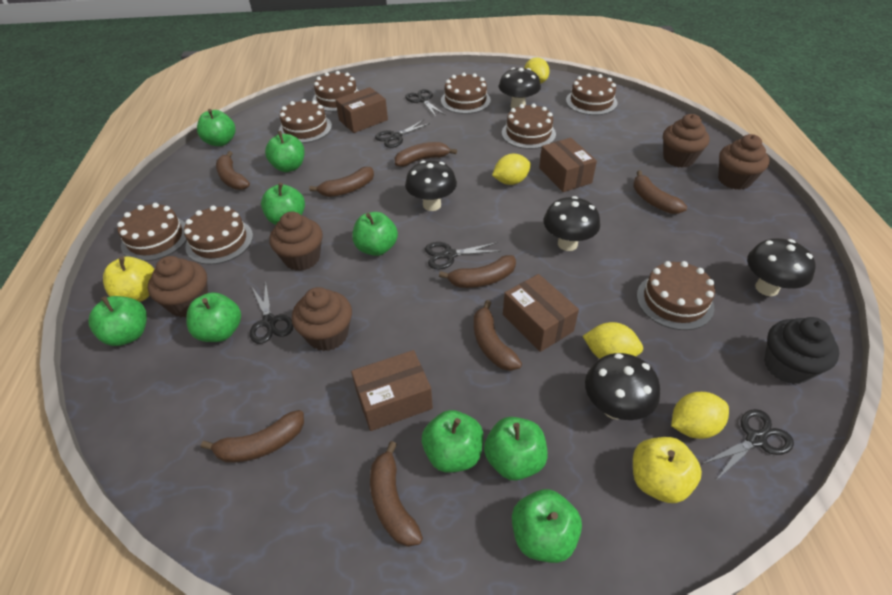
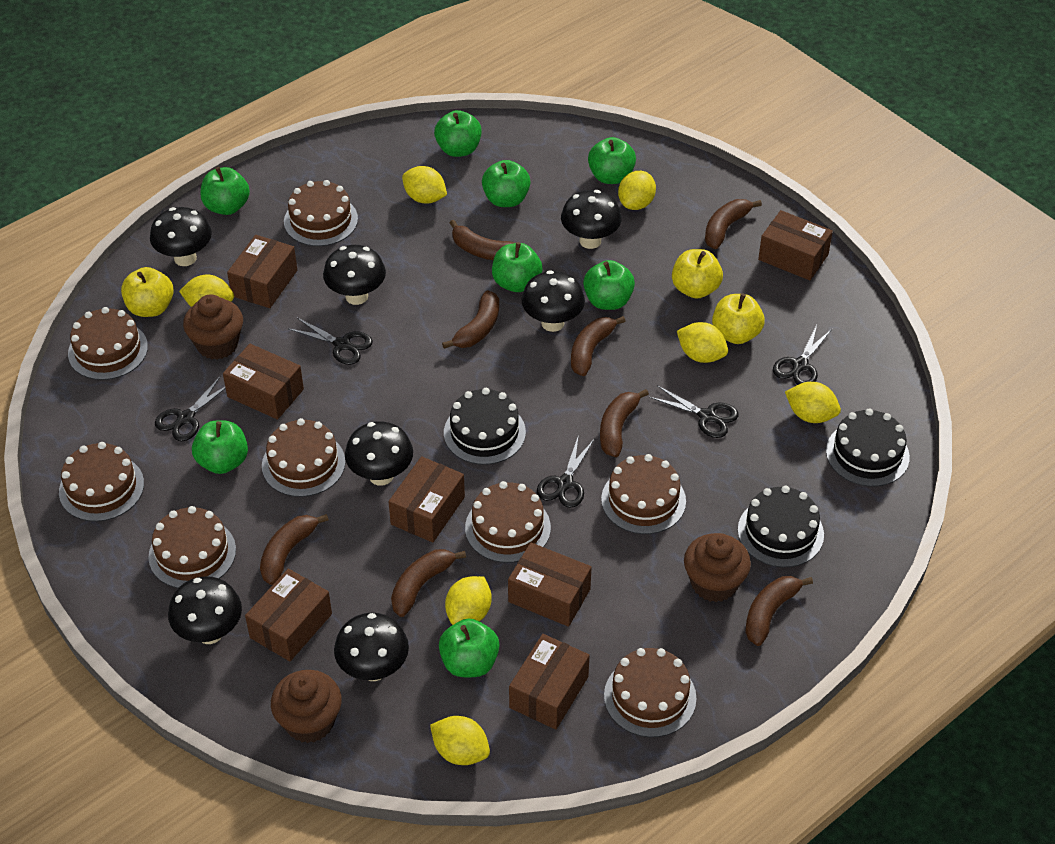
black cake: none = 0 -> [444,388,526,465] [738,486,824,567] [826,408,910,487] = 3
black cupcake: [764,317,839,384] = 1 -> none = 0
black mushroom: [405,161,457,211] [499,68,541,109] [544,196,600,251] [585,353,660,420] [747,238,816,296] = 5 -> [150,207,212,266] [168,576,242,644] [323,245,386,305] [334,613,409,681] [345,421,413,486] [521,270,585,332] [561,190,622,249] = 7
brown box: [335,87,388,133] [351,350,433,431] [503,274,579,352] [539,138,597,192] = 4 -> [223,344,304,420] [227,235,297,308] [245,569,332,661] [389,456,465,542] [508,542,592,627] [509,634,590,730] [758,210,833,280] = 7
brown cupcake: [148,256,208,318] [269,212,323,271] [292,287,352,351] [663,114,709,168] [718,134,770,190] = 5 -> [183,294,243,360] [271,670,342,743] [684,533,751,602] = 3
green apple: [89,296,147,346] [186,292,241,342] [197,109,235,146] [261,183,305,225] [265,131,305,172] [352,212,398,256] [422,410,484,473] [484,417,548,480] [512,489,582,563] = 9 -> [192,420,248,474] [200,167,250,215] [434,110,482,157] [439,619,499,677] [482,160,531,207] [492,242,543,292] [583,260,635,310] [588,137,636,184] = 8
yellow apple: [103,256,155,302] [633,437,702,503] = 2 -> [121,267,174,317] [672,249,723,299] [712,293,765,344] = 3
yellow lemon: [492,154,531,185] [524,57,550,84] [583,322,643,359] [671,392,729,439] = 4 -> [179,275,234,307] [402,166,447,204] [430,716,490,765] [445,576,492,625] [618,171,656,210] [677,322,728,363] [785,382,841,423] = 7

